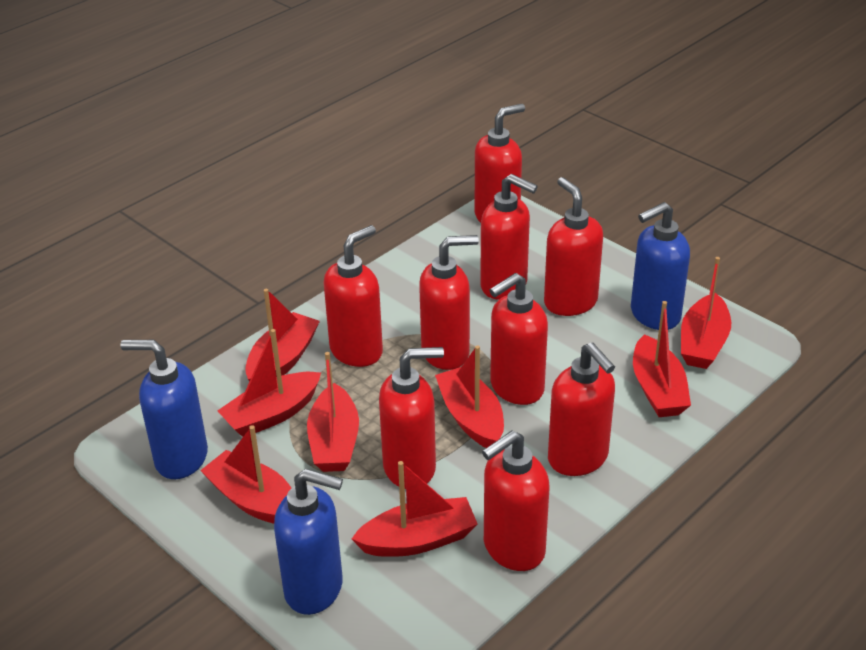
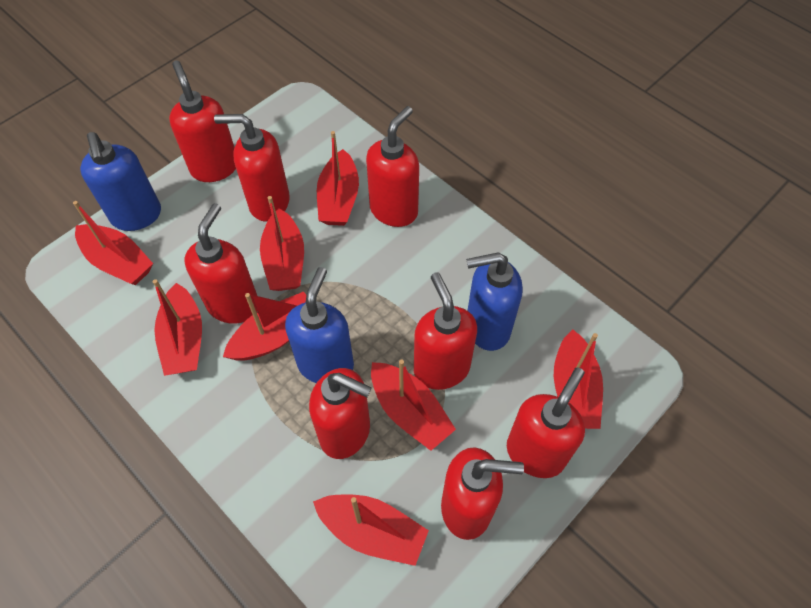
red soap dispenser: [324,225,383,367] [379,347,444,489] [419,235,479,370] [475,104,525,223] [480,174,538,299] [482,431,550,571] [489,273,548,405] [544,177,603,316] [548,343,615,476] = 9 -> [169,61,236,182] [185,203,257,324] [214,114,290,221] [309,368,372,459] [366,106,419,227] [414,272,477,390] [441,447,524,540] [507,367,585,478] = 8

